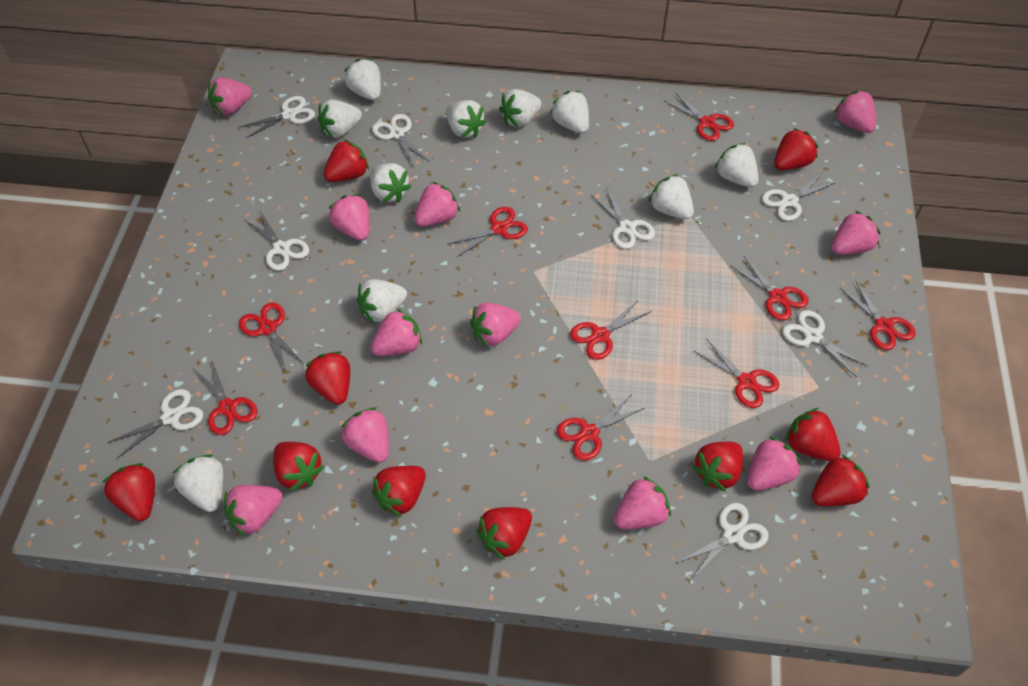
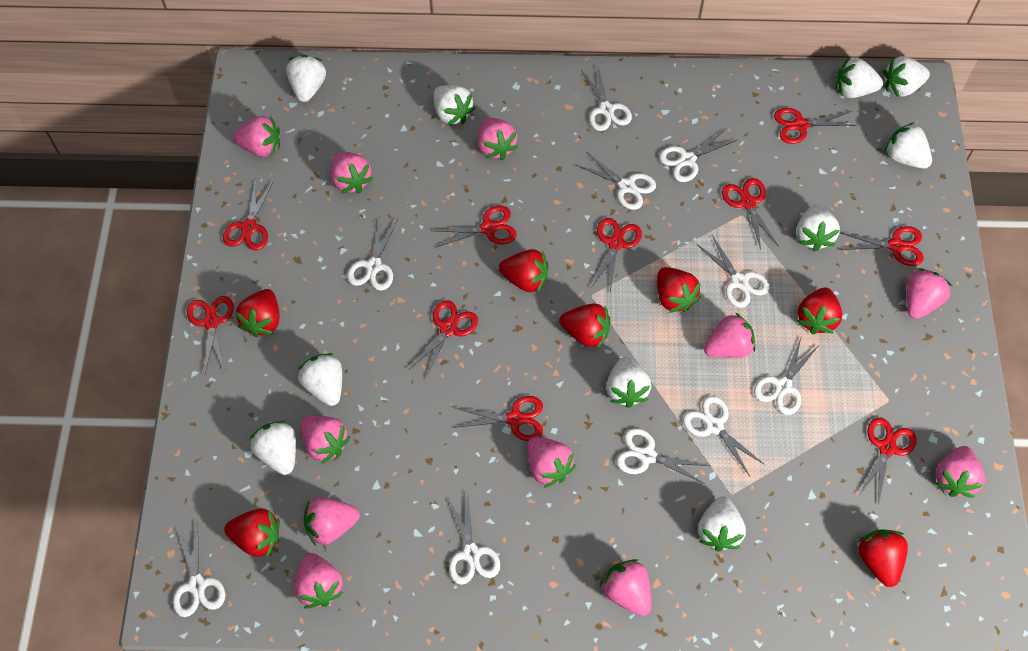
red scissors: [193,361,257,435] [239,302,303,372] [448,207,528,257] [557,394,645,461] [570,299,652,360] [665,92,734,141] [694,339,780,408] [730,256,809,321] [840,280,915,350] = 9 -> [187,296,234,375] [223,179,273,251] [410,300,478,379] [432,205,517,248] [454,396,543,441] [591,218,642,292] [722,178,778,249] [774,108,856,144] [839,226,924,266] [859,418,917,505] = 10
red strawberry: [103,463,155,521] [273,442,325,492] [305,351,350,405] [324,139,369,182] [372,466,426,517] [476,507,532,560] [692,442,743,492] [774,128,818,170] [785,408,841,461] [811,454,869,506] = 10 -> [224,508,280,557] [235,289,280,337] [499,249,549,293] [559,303,610,349] [657,267,701,313] [797,287,842,334] [857,529,908,587] = 7
white scissors: [108,389,203,458] [240,96,315,138] [245,211,309,271] [372,114,430,167] [591,189,655,249] [677,503,769,581] [762,174,835,221] [782,310,868,377] = 8 -> [173,521,225,617] [347,217,398,291] [447,494,500,585] [576,152,656,210] [581,67,632,131] [616,428,710,484] [659,128,737,182] [683,396,765,476] [697,235,769,308] [754,338,819,415] = 10

